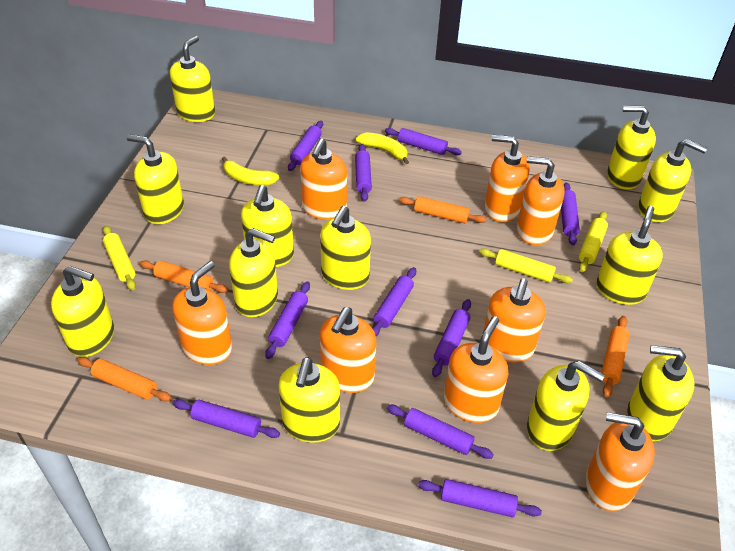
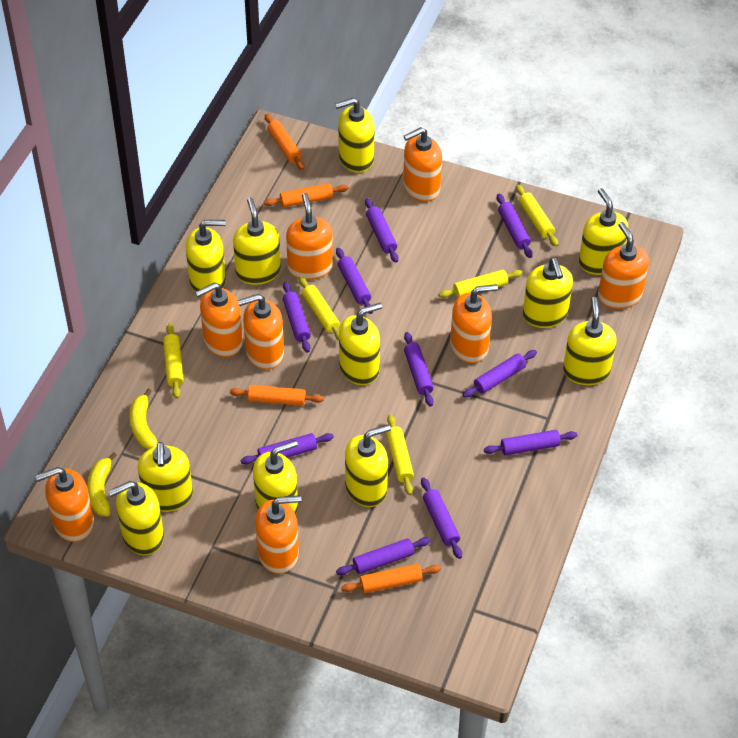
yellow rolling pin: [103,226,136,290] [479,248,573,283] [579,211,608,272] = 3 -> [163,323,184,399] [299,277,340,340] [386,415,414,495] [439,270,523,298] [516,185,558,247] = 5
yellow soap dispenser: [51,266,114,357] [127,134,184,224] [170,36,215,122] [229,228,278,317] [241,185,294,267] [278,357,340,443] [320,206,371,290] [527,361,605,451] [596,206,663,305] [607,106,656,189] [627,345,694,441] [638,139,707,222] = 12 -> [109,481,164,555] [138,442,193,512] [186,220,226,296] [233,198,281,285] [253,440,298,515] [335,98,375,173] [339,303,382,385] [345,424,391,507] [523,258,573,328] [563,297,617,385] [579,188,628,275] = 11

